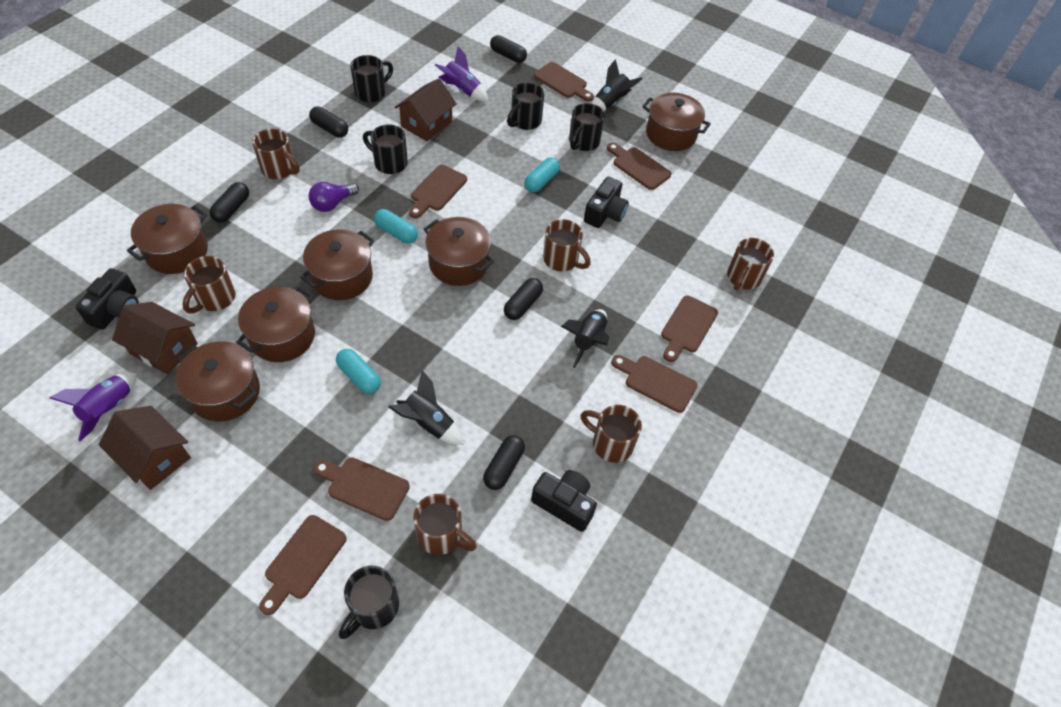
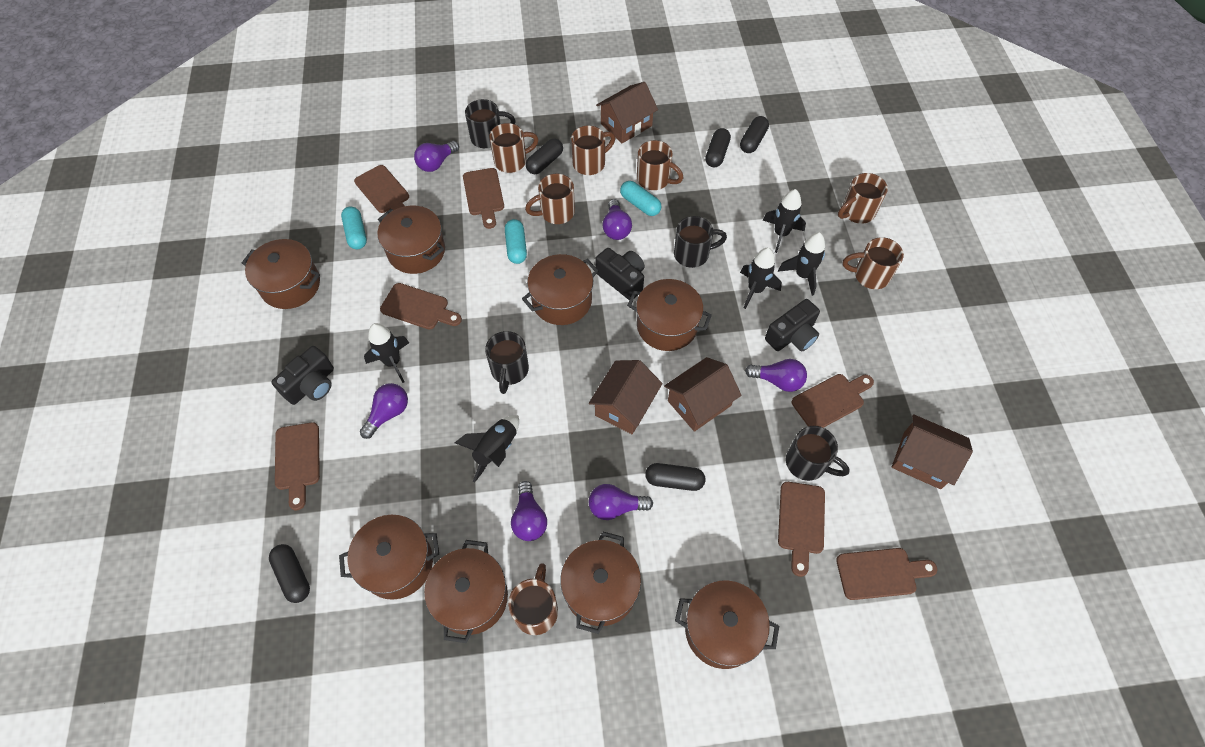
black mug: [339,566,399,639] [350,55,393,103] [363,124,408,174] [507,82,544,130] [569,103,605,151] = 5 -> [465,99,516,148] [485,331,529,394] [674,216,727,268] [786,426,850,481] = 4
black rocket: [388,370,463,445] [561,309,609,368] [591,59,643,111] = 3 -> [364,323,409,383] [454,415,519,482] [740,248,782,309] [763,189,806,253] [778,232,825,296] = 5
brown house: [99,406,191,490] [112,302,198,374] [395,79,457,141] = 3 -> [589,360,663,434] [596,82,658,143] [664,357,741,432] [892,414,973,489] = 4
brown mug: [183,256,236,313] [252,129,300,179] [413,494,477,555] [543,219,591,271] [581,405,642,463] [727,238,774,290] = 6 -> [489,123,539,173] [508,563,558,635] [525,174,575,224] [571,126,615,175] [637,140,683,190] [838,173,888,224] [843,237,904,289] = 7
brown pot: [127,204,208,274] [176,341,260,421] [236,286,315,362] [300,229,374,300] [424,217,494,286] [642,93,711,151] = 6 -> [242,239,320,309] [339,515,439,600] [378,206,445,274] [424,540,508,643] [522,254,599,325] [560,532,641,634] [627,279,712,351] [675,580,779,669] = 8
purple light bulb: [308,182,359,212] = 1 -> [360,383,408,439] [414,141,459,172] [511,481,547,541] [589,484,653,520] [603,199,632,240] [745,359,807,392] = 6
purple rocket: [49,372,137,441] [435,46,488,101] = 2 -> none = 0

